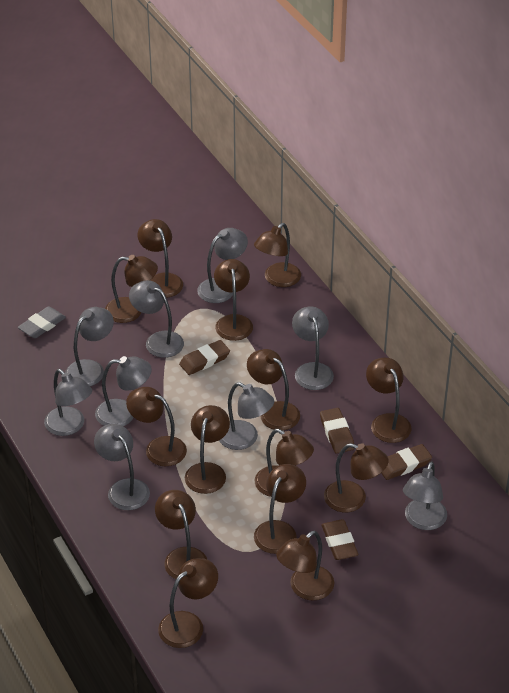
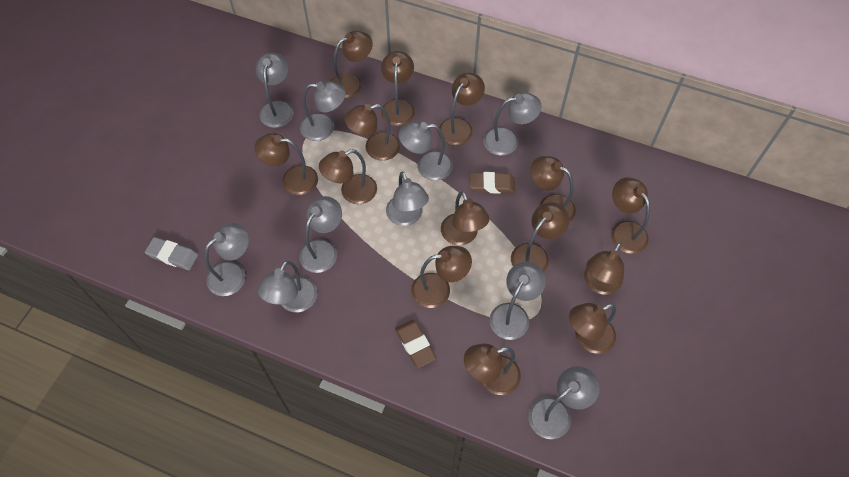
brown eraser: [179,340,230,375] [320,408,355,454] [321,519,358,560] [381,444,432,480] = 4 -> [395,320,436,368] [470,172,515,194] = 2
grey lamp: [44,369,92,436] [65,307,114,386] [94,424,150,510] [95,356,152,426] [129,280,184,358] [197,228,248,303] [219,382,274,450] [292,306,334,390] [403,462,447,530] = 9 -> [205,223,249,296] [256,53,293,128] [258,261,317,312] [299,196,342,273] [300,81,346,141] [386,172,429,226] [399,121,453,181] [483,92,542,156] [489,262,546,340] [528,366,600,439] = 10

